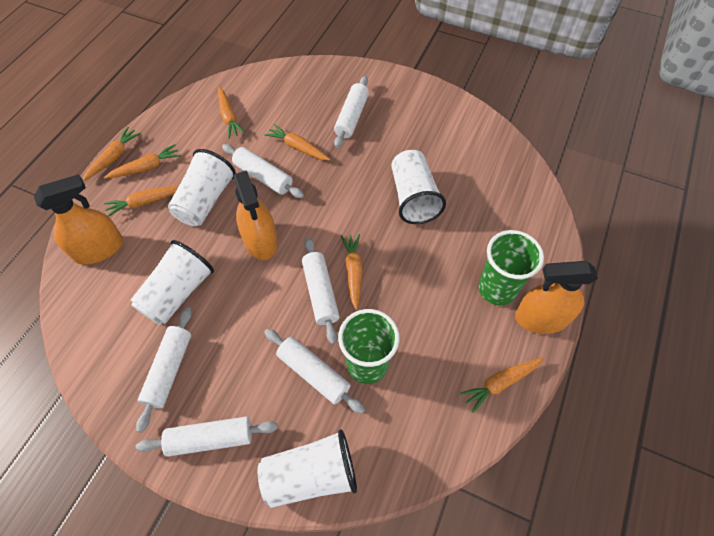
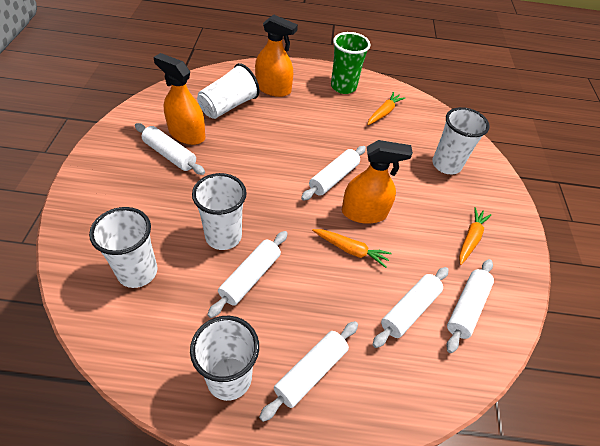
green cup: [338,309,400,384] [478,230,544,305] = 2 -> [331,32,371,94] = 1
orange carrot: [83,127,141,181] [104,144,181,179] [104,186,179,217] [218,87,245,138] [264,124,330,161] [341,234,362,310] [460,357,544,413] = 7 -> [312,229,392,268] [367,92,405,125] [459,207,492,265] = 3
white cup: [131,240,214,325] [168,149,236,226] [258,429,357,508] [391,150,446,224] = 4 -> [89,207,158,288] [190,316,259,401] [192,173,247,250] [197,63,260,119] [432,107,490,174] = 5

